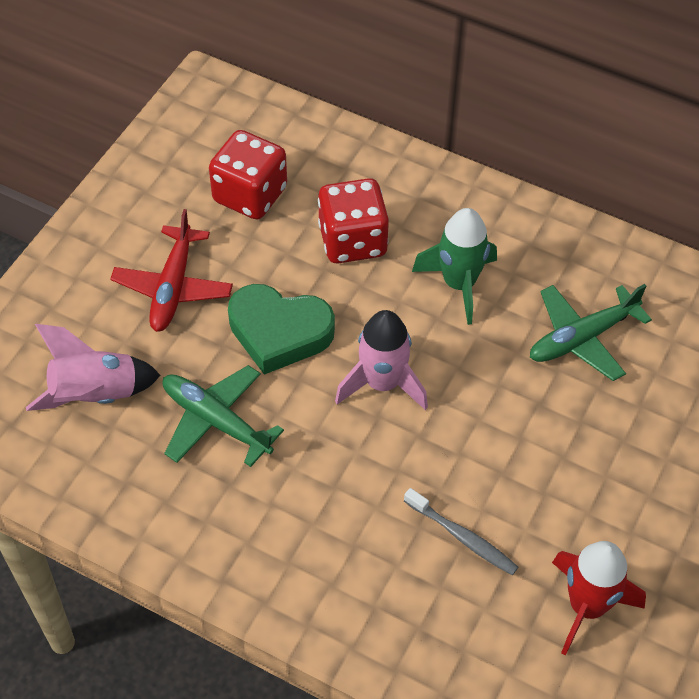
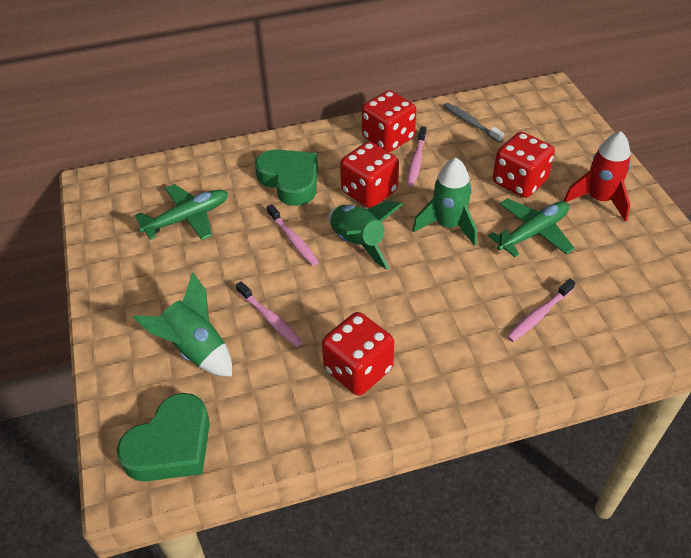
green heart: [228,284,335,375] = 1 -> [117,393,210,482] [255,149,318,206] = 2
green rocket: [412,208,497,325] = 1 -> [133,272,232,377] [328,200,403,270] [412,158,477,246] = 3
pink rocket: [26,324,161,411] [335,310,428,410] = 2 -> none = 0
pink toothbrush: none = 0 -> [236,281,303,347] [267,204,318,266] [407,126,427,186] [507,279,576,342] = 4
red dice: [209,130,287,220] [318,178,389,263] = 2 -> [322,312,394,396] [340,141,399,208] [362,90,416,152] [493,132,555,198] = 4
red plane: [110,209,233,332] = 1 -> none = 0

